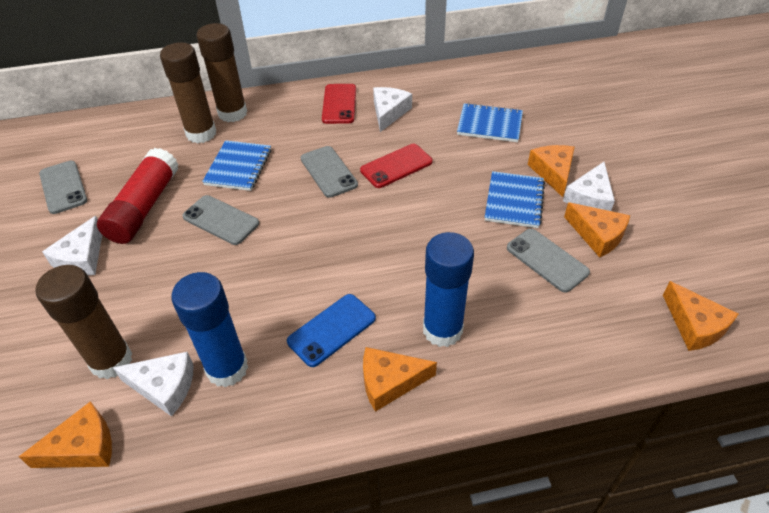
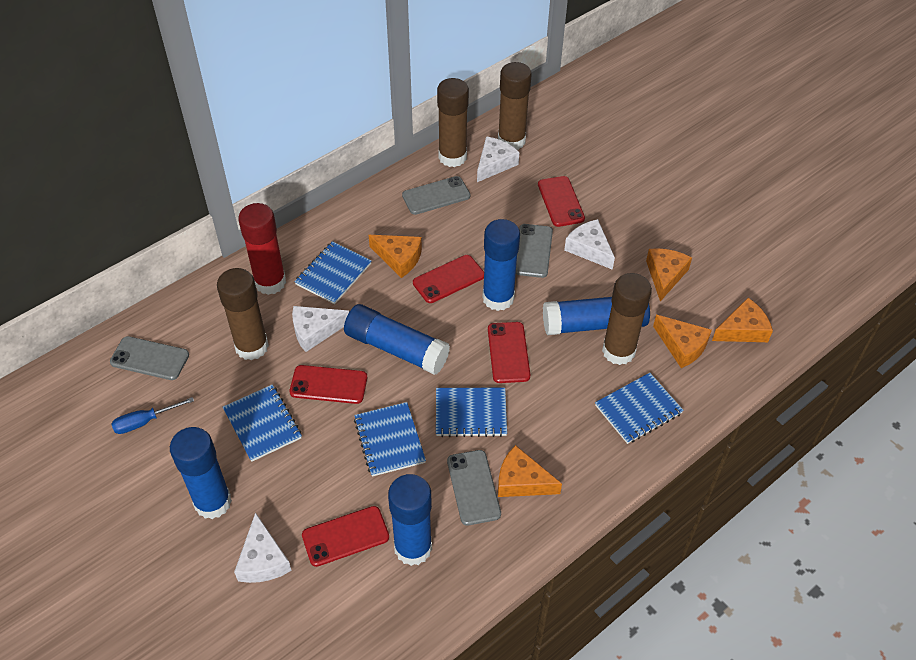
blue glue stick: [171,272,248,387] [423,232,474,347] = 2 -> [170,427,232,519] [344,304,450,375] [388,474,432,566] [482,219,520,311] [543,297,650,335] = 5
blue notebook: [202,140,271,191] [457,103,523,142] [485,171,545,228] = 3 -> [223,384,302,462] [294,241,371,304] [354,402,426,477] [436,388,507,437] [595,373,684,444] = 5
blue phone: [287,294,376,367] = 1 -> none = 0
blue screwdriver: none = 0 -> [111,397,194,434] = 1
brown glue stick: [36,265,132,379] [160,42,216,143] [197,23,247,122] = 3 -> [217,268,269,361] [437,78,469,167] [498,62,532,150] [602,273,652,365] = 4
red phone: [322,84,356,124] [360,144,433,188] = 2 -> [289,365,367,404] [302,506,389,567] [413,255,484,303] [488,322,530,383] [538,176,585,227] = 5

